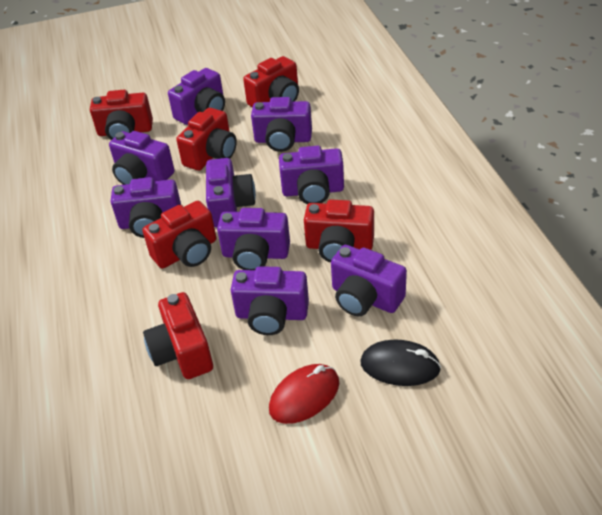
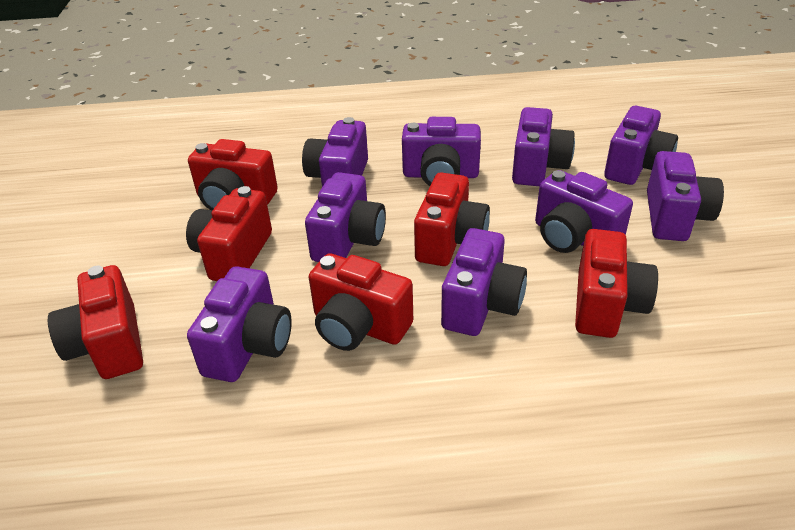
black mouse: [360,340,441,386] = 1 -> none = 0
red mouse: [269,364,339,424] = 1 -> none = 0

